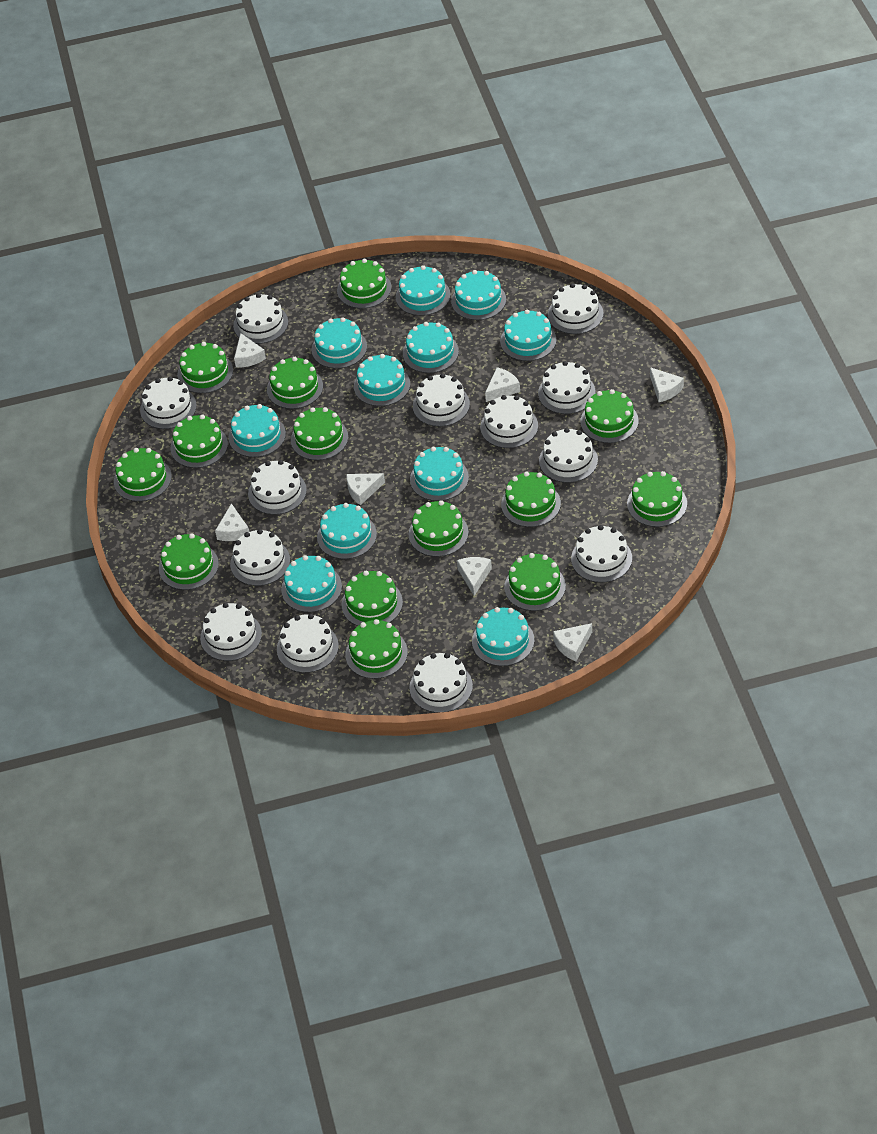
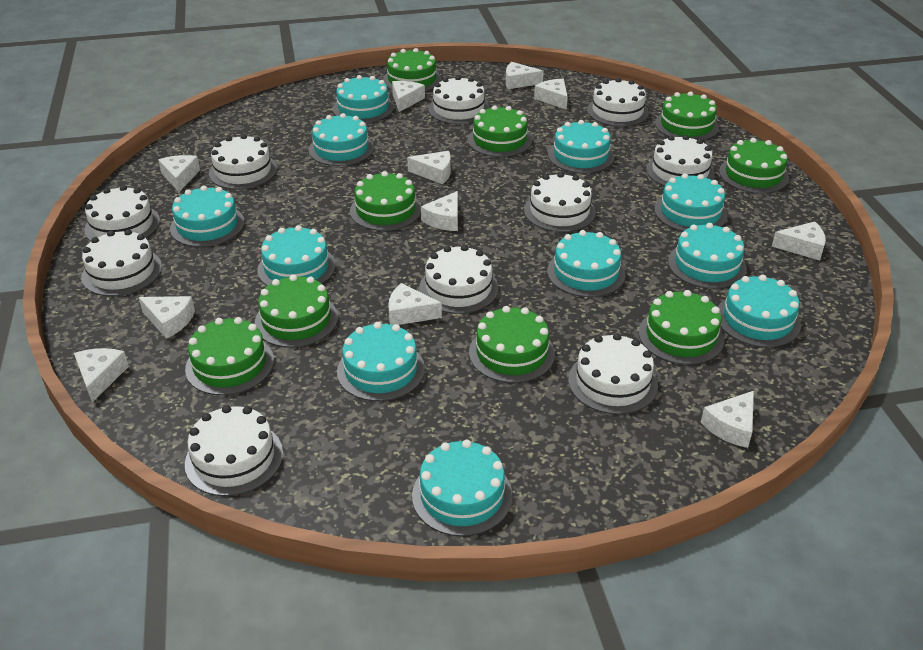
green cake: [114,448,172,502] [159,533,219,590] [171,415,228,468] [177,342,233,393] [267,357,323,409] [291,407,348,460] [337,259,391,309] [342,571,403,626] [345,619,408,679] [409,500,469,557] [501,471,561,527] [504,553,566,611] [580,389,639,443] [627,471,687,527] = 14 -> [185,317,274,395] [255,274,338,348] [350,171,421,231] [383,48,441,92] [468,105,532,157] [469,306,555,383] [639,290,724,365] [655,91,719,140] [719,138,789,193] = 9
white cake: [140,377,197,429] [200,603,262,661] [230,529,290,586] [233,293,288,344] [248,460,307,515] [277,614,339,673] [409,653,473,713] [413,373,470,427] [480,395,538,448] [538,361,596,414] [539,428,598,483] [548,283,603,334] [571,525,632,583] = 13 -> [81,229,162,296] [84,185,160,241] [185,405,283,496] [209,134,277,189] [419,245,498,314] [428,76,489,124] [524,172,596,232] [568,333,658,414] [587,78,649,127] [646,135,715,186] = 10
white cheese: [215,503,249,541] [234,333,266,368] [346,473,385,505] [457,557,492,596] [485,367,520,402] [553,623,592,661] [650,367,684,402] = 7 -> [74,348,129,403] [139,296,195,339] [158,155,200,192] [388,283,442,325] [392,81,425,112] [407,151,451,184] [421,191,458,231] [506,62,544,89] [534,79,568,110] [701,391,754,448] [772,221,826,261] = 11

